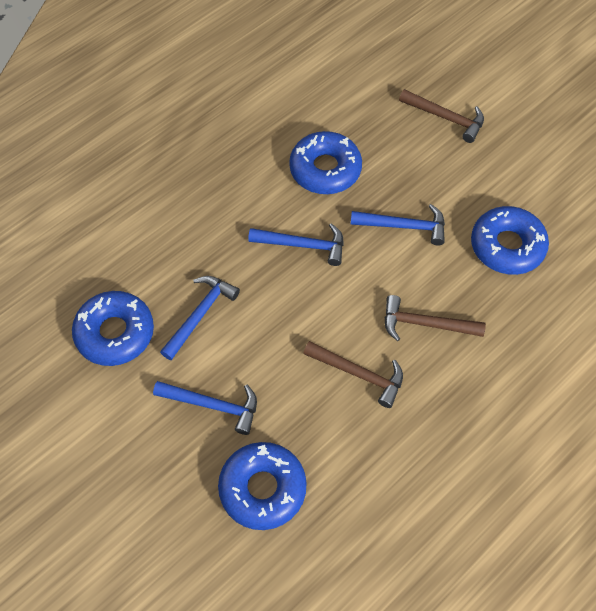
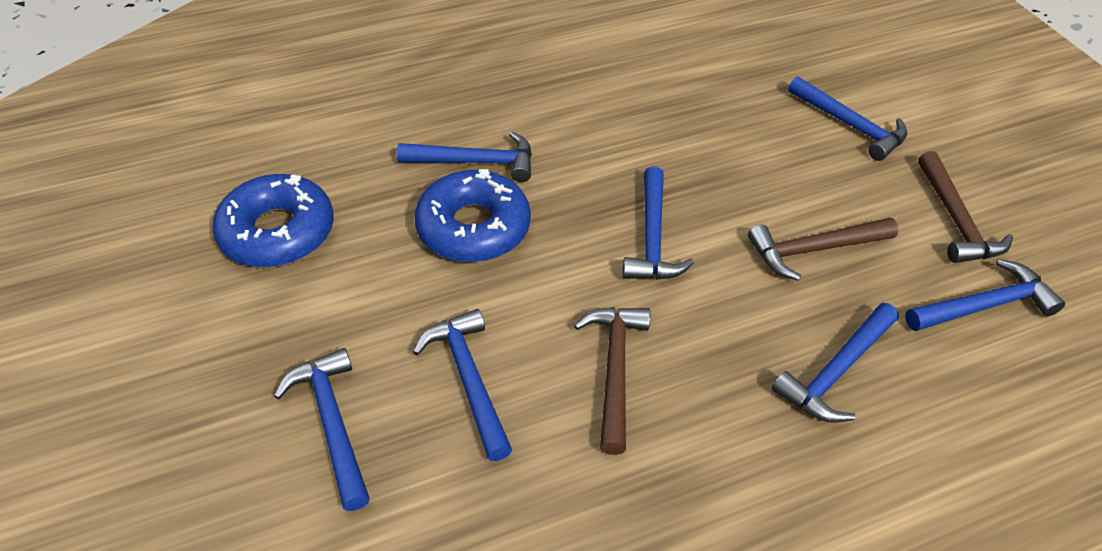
blue donut: [72,291,154,366] [218,442,307,530] [289,131,362,194] [471,206,549,275] = 4 -> [213,174,334,268] [414,169,531,262] = 2
blue hammer: [153,381,257,435] [160,276,240,360] [248,223,344,266] [350,204,445,246] = 4 -> [274,348,370,511] [397,132,532,182] [413,309,512,461] [623,167,694,280] [772,303,899,423] [788,76,907,161] [905,259,1065,331] = 7

